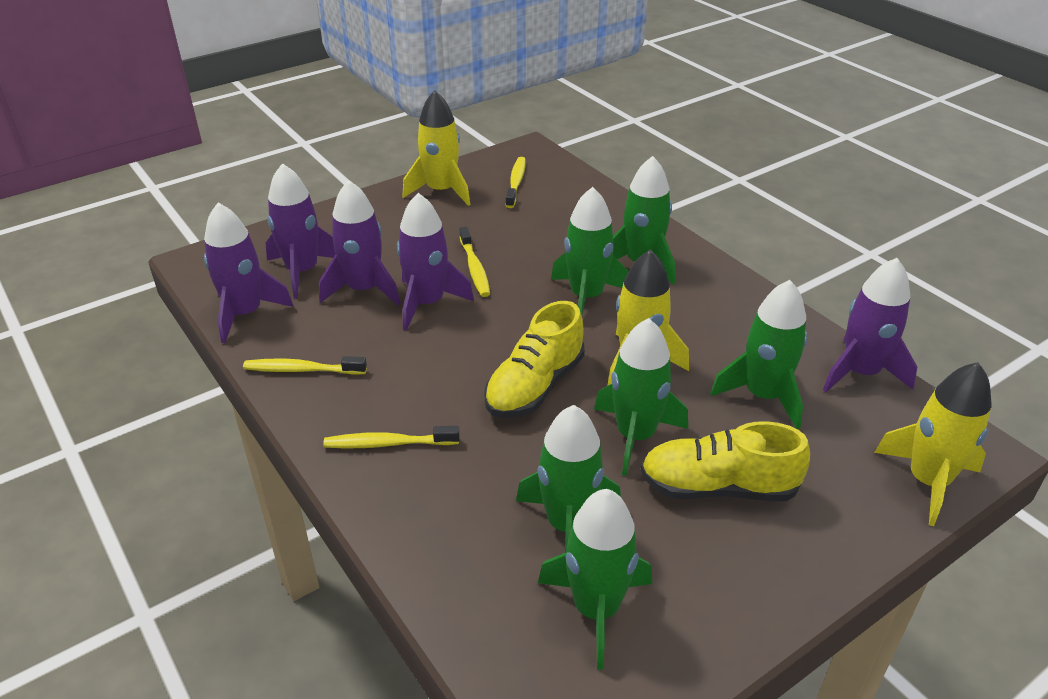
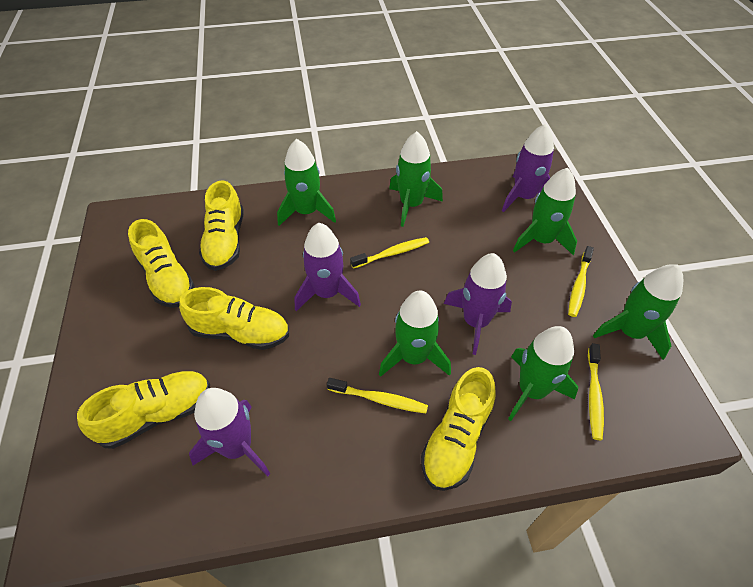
purple rocket: [204,203,294,343] [265,163,336,298] [319,180,401,306] [397,193,474,331] [823,258,917,392] = 5 -> [189,388,270,477] [295,223,361,311] [444,253,512,355] [502,124,554,212] = 4
yellow rocket: [402,90,470,206] [607,249,689,386] [874,362,991,526] = 3 -> none = 0
yellow shoe: [484,301,585,418] [641,421,810,501] = 2 -> [77,371,210,449] [128,219,194,308] [179,287,289,350] [199,180,244,271] [421,367,495,491] = 5

